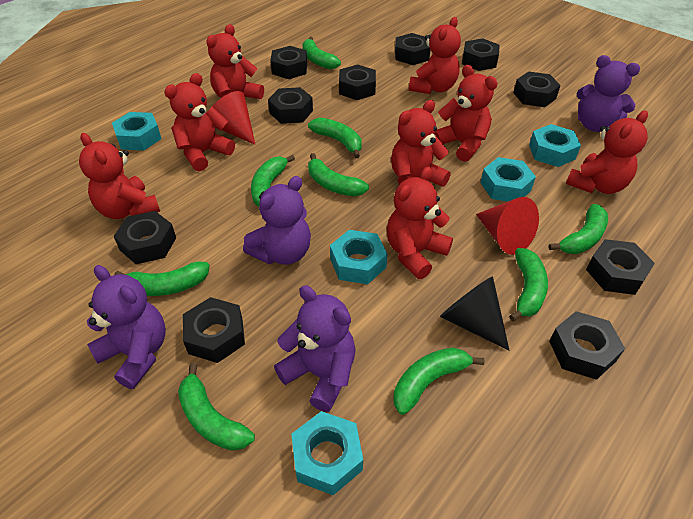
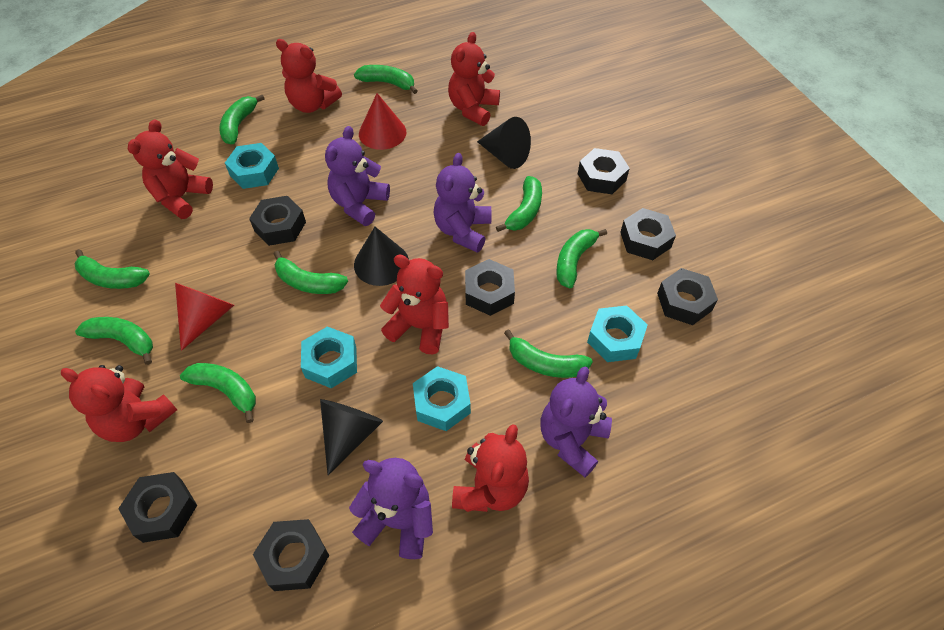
black cone: [440,276,510,351] = 1 -> [320,399,383,475] [354,227,409,286] [477,117,531,169] = 3
black nut: [114,211,176,264] [183,297,245,363] [268,87,313,124] [270,46,307,79] [339,65,376,100] [395,33,431,65] [462,38,500,71] [513,71,561,107] [549,311,625,380] [586,239,655,295] = 10 -> [118,472,197,543] [249,196,306,246] [253,519,330,591] [465,259,515,316] [578,148,630,194] [620,208,676,260] [657,268,718,325] = 7
red teddy bear: [79,133,160,219] [164,73,235,171] [206,24,264,99] [387,167,453,279] [391,100,450,187] [409,17,461,94] [435,65,498,162] [566,110,648,194] = 8 -> [61,365,177,442] [128,119,213,219] [276,39,342,113] [380,254,449,355] [448,32,500,126] [452,424,529,512] = 6
turquoise nut: [112,112,162,151] [291,411,363,495] [330,230,388,284] [480,157,536,202] [529,124,581,167] = 5 -> [225,143,279,189] [301,326,357,388] [413,366,471,431] [587,305,648,362] = 4

